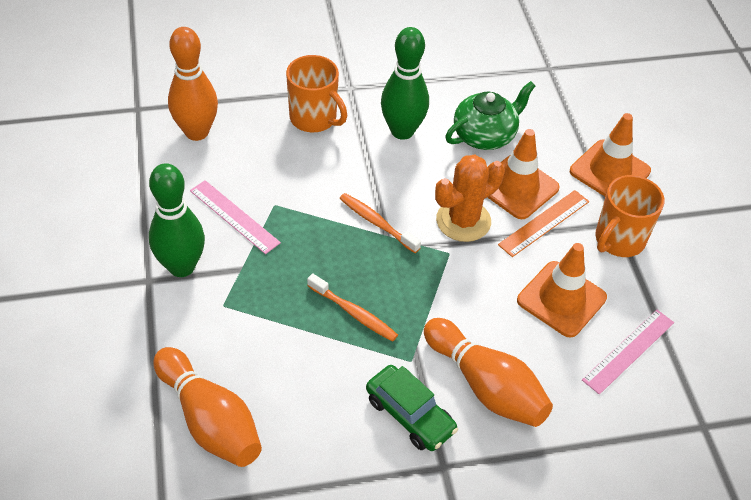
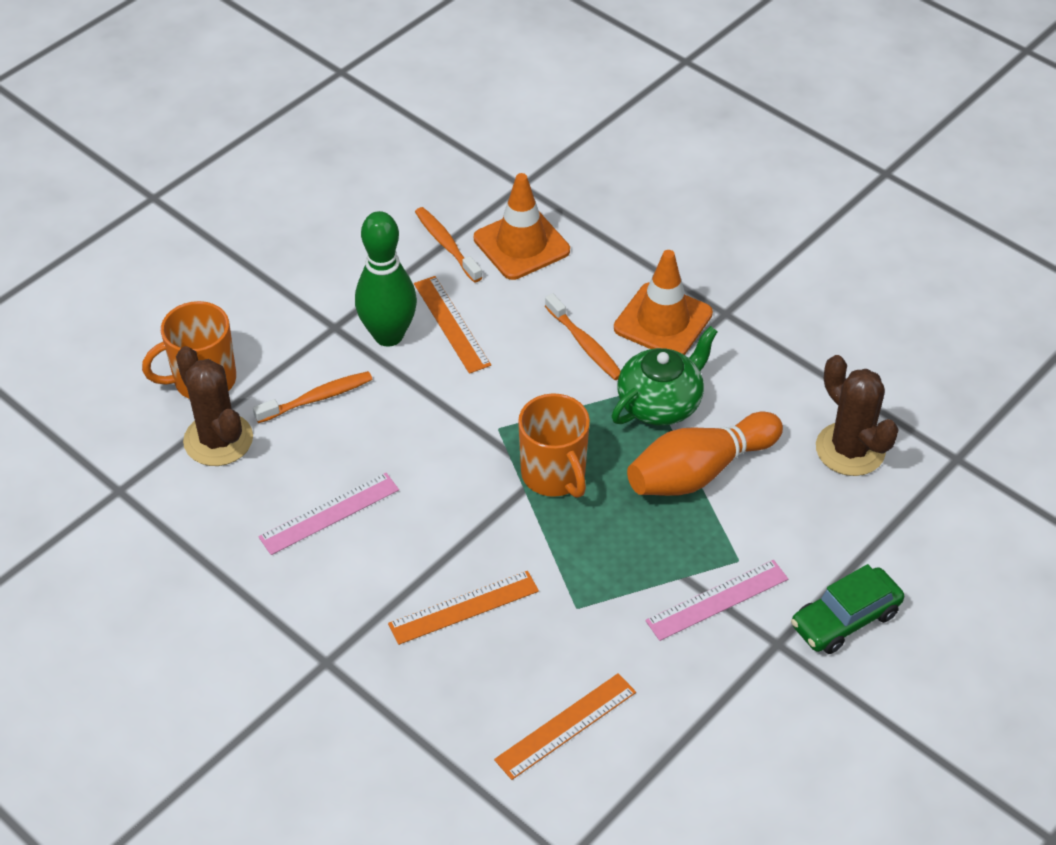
brown cactus: none = 0 -> [176,346,253,466] [816,355,899,476] = 2
green bowling pin: [149,163,205,277] [381,27,429,140] = 2 -> [355,211,417,347] = 1
orange bowling pin: [154,347,262,467] [168,27,218,141] [424,318,553,427] = 3 -> [627,412,783,496] = 1
orange cactus: [435,155,505,242] = 1 -> none = 0
orange ruler: [498,190,589,257] = 1 -> [388,571,539,645] [414,276,491,374] [494,673,636,780] = 3
orange toothbrush: [307,273,398,342] [339,193,421,253] = 2 -> [253,371,373,423] [415,207,482,283] [545,293,621,380] = 3
orange traffic cone: [487,129,560,219] [517,243,607,337] [570,113,651,196] = 3 -> [474,173,570,280] [614,250,713,355] = 2

